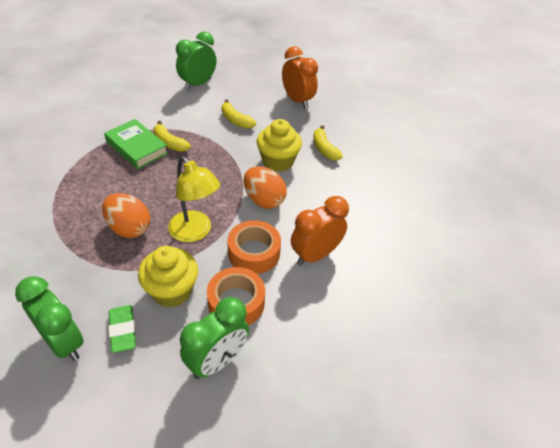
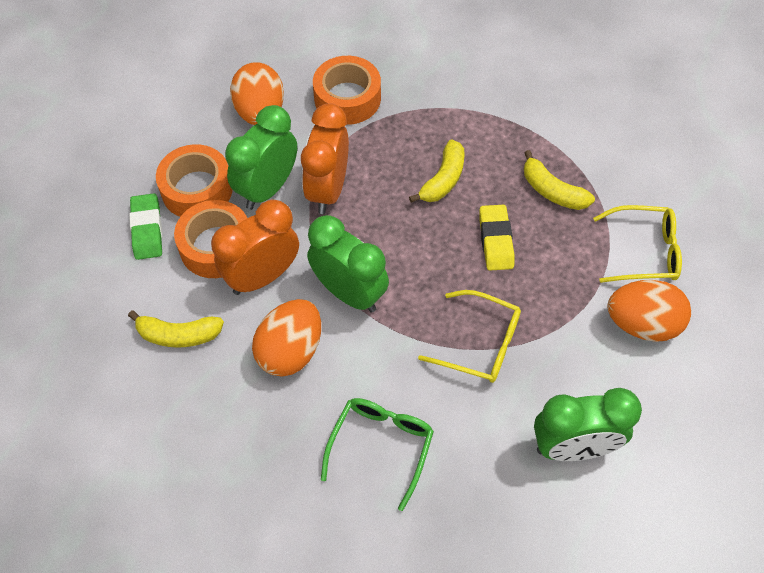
green book: [104,119,168,169] = 1 -> none = 0
green glasses: none = 0 -> [321,398,434,511] = 1
orange egg: [102,193,150,238] [244,166,287,209] = 2 -> [230,62,284,125] [252,299,321,376] [608,280,691,342] = 3
orange tape: [207,267,265,326] [227,220,281,274] = 2 -> [156,144,233,217] [174,200,247,278] [313,56,381,125] = 3
yellow cupcake: [138,246,198,308] [257,119,302,172] = 2 -> none = 0
yellow eraser: none = 0 -> [479,205,515,271] = 1
yellow glasses: none = 0 -> [418,290,521,383] [593,205,682,283] = 2
yellow lamp: [168,156,220,242] = 1 -> none = 0

